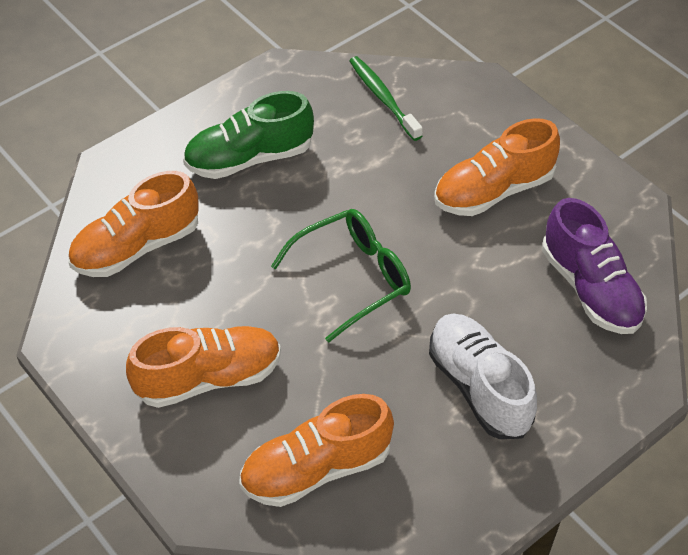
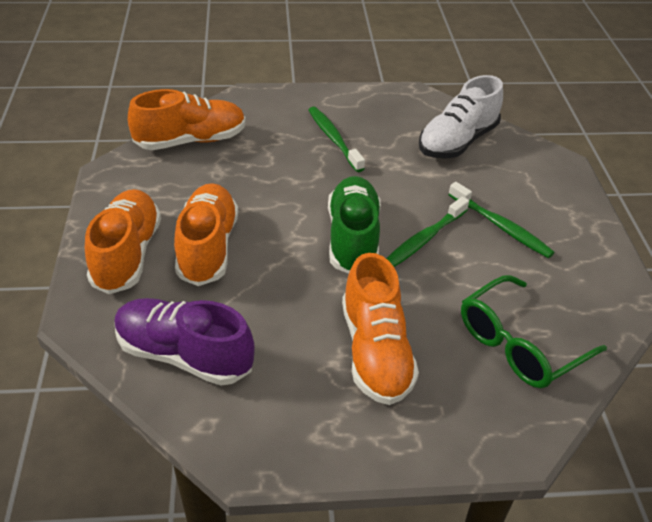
green toothbrush: [349,56,423,141] = 1 -> [308,106,365,172] [386,196,469,267] [448,182,555,258] = 3

